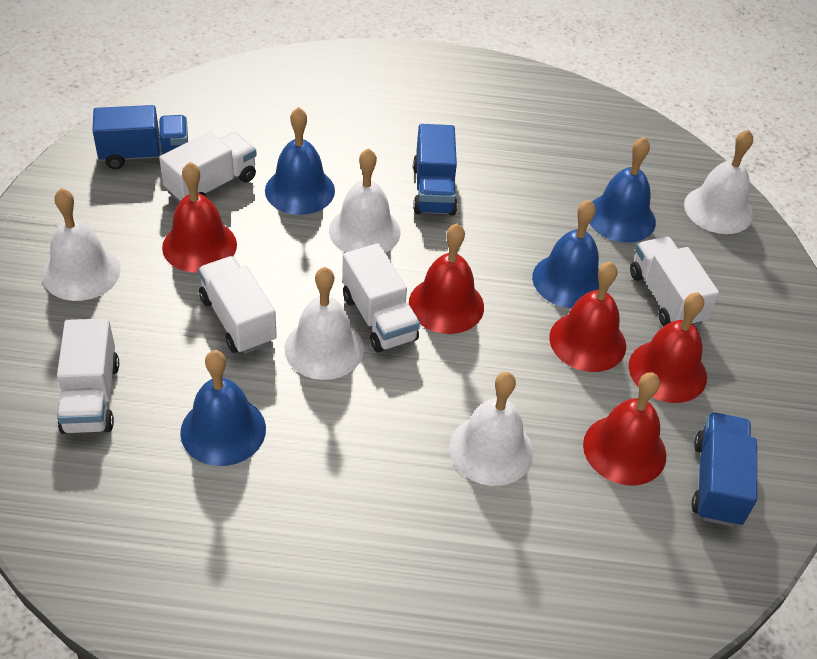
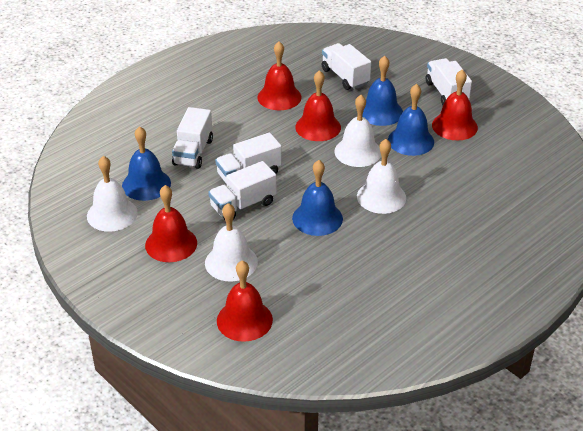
blue truck: [92,105,188,169] [413,124,457,216] [691,412,757,527] = 3 -> none = 0
white bell: [42,188,121,301] [285,267,364,380] [329,148,401,253] [449,372,533,486] [684,129,753,234] = 5 -> [87,156,138,232] [205,203,258,281] [334,95,381,167] [357,139,406,214] = 4

